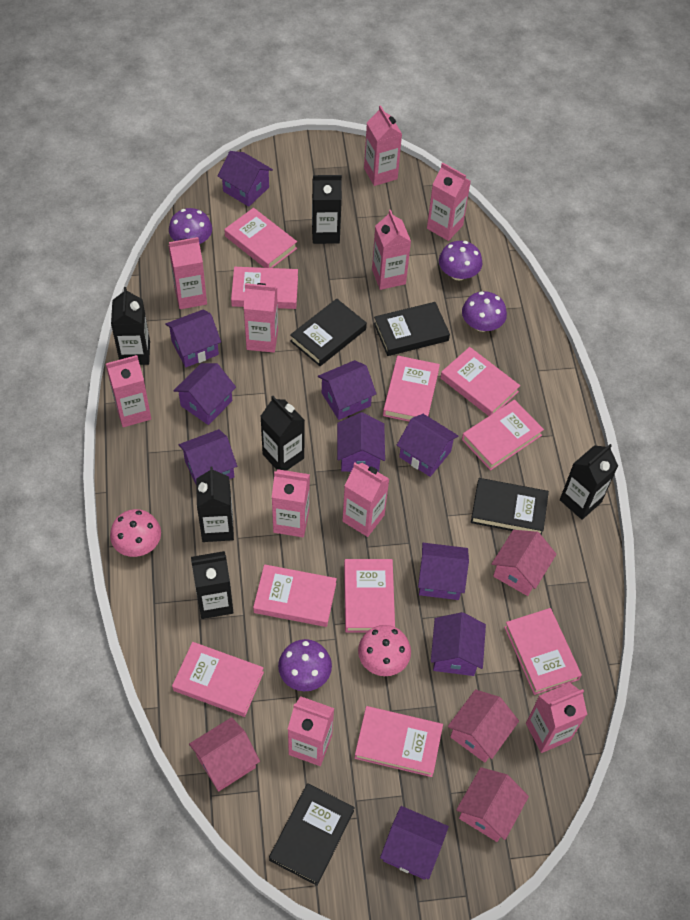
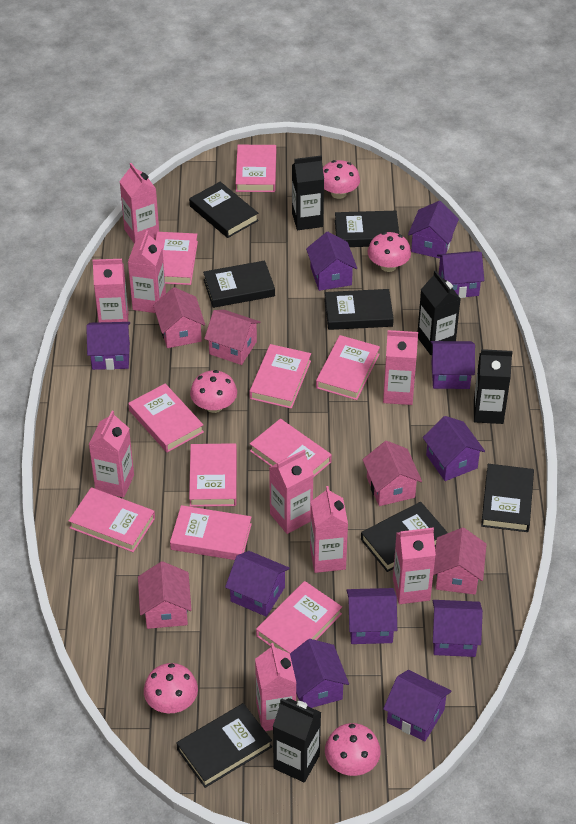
black book: [269,783,355,886] [290,299,367,366] [374,302,450,356] [471,478,549,535] = 4 -> [176,703,272,788] [189,182,259,238] [203,260,275,308] [325,289,394,330] [335,211,399,247] [361,502,448,572] [481,464,534,532] = 7
black carton: [111,287,150,365] [191,551,234,619] [196,466,234,542] [260,396,305,471] [312,175,342,244] [560,444,618,520] = 6 -> [273,698,321,782] [292,155,324,230] [418,270,461,355] [474,349,512,424] = 4
pink carton: [106,355,151,427] [168,237,207,309] [244,283,278,353] [272,469,310,537] [288,696,334,766] [342,463,389,537] [364,105,402,186] [372,210,411,290] [427,162,471,241] [526,683,587,753] = 10 -> [89,411,134,498] [92,259,128,322] [119,163,159,243] [128,230,166,313] [255,643,296,731] [269,450,313,534] [310,486,348,573] [383,330,418,405] [393,527,436,604] = 9
pink house: [189,717,260,791] [448,689,519,762] [456,767,529,842] [492,530,557,596] = 4 -> [138,561,192,629] [153,287,205,348] [204,310,260,365] [362,441,422,506] [433,528,487,595] = 5
pink mushroom: [110,509,161,557] [358,625,411,676] = 2 -> [144,663,198,714] [190,370,237,413] [323,160,360,199] [325,723,381,776] [368,232,411,272] = 5
purple house: [165,310,221,367] [173,363,236,425] [179,429,237,484] [218,151,273,207] [318,360,377,420] [337,412,385,472] [380,806,449,880] [397,414,458,477] [418,543,469,600] [431,612,486,676] = 10 -> [86,322,130,370] [225,551,290,617] [290,639,349,708] [306,232,357,291] [347,588,397,644] [383,670,452,741] [408,201,459,259] [423,416,485,481] [431,341,475,389] [433,600,483,657] [437,251,484,298] = 11
purple mushroom: [169,208,212,244] [278,639,332,691] [439,241,483,281] [462,291,507,332] = 4 -> none = 0

